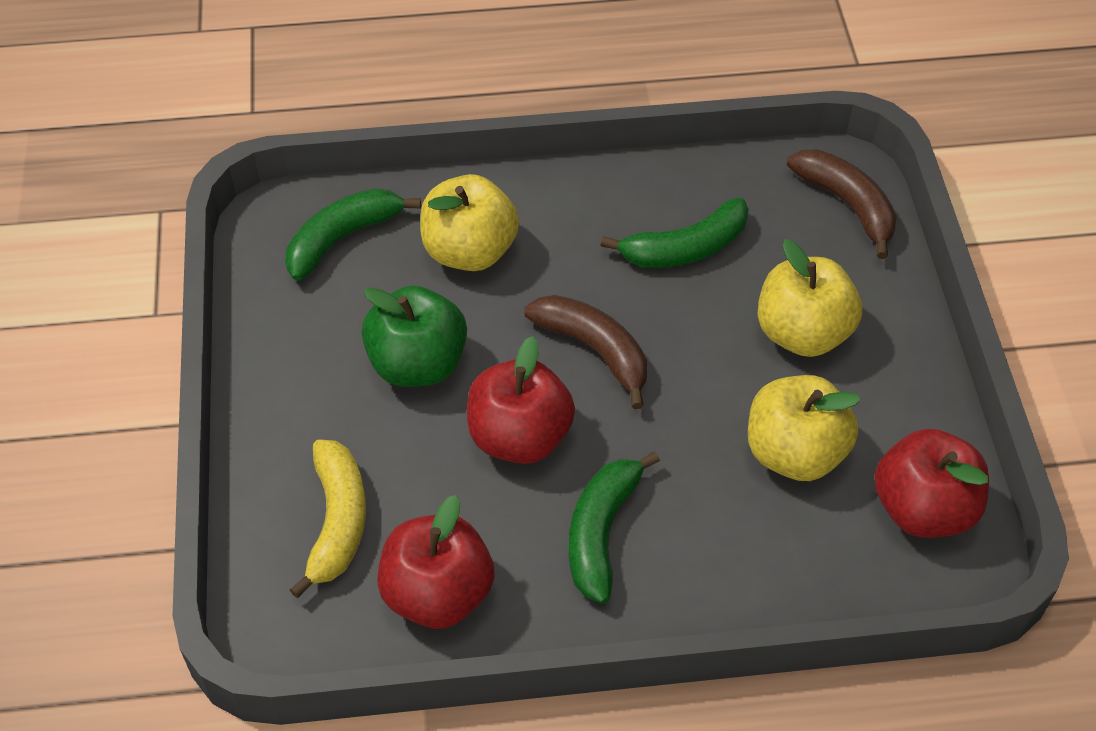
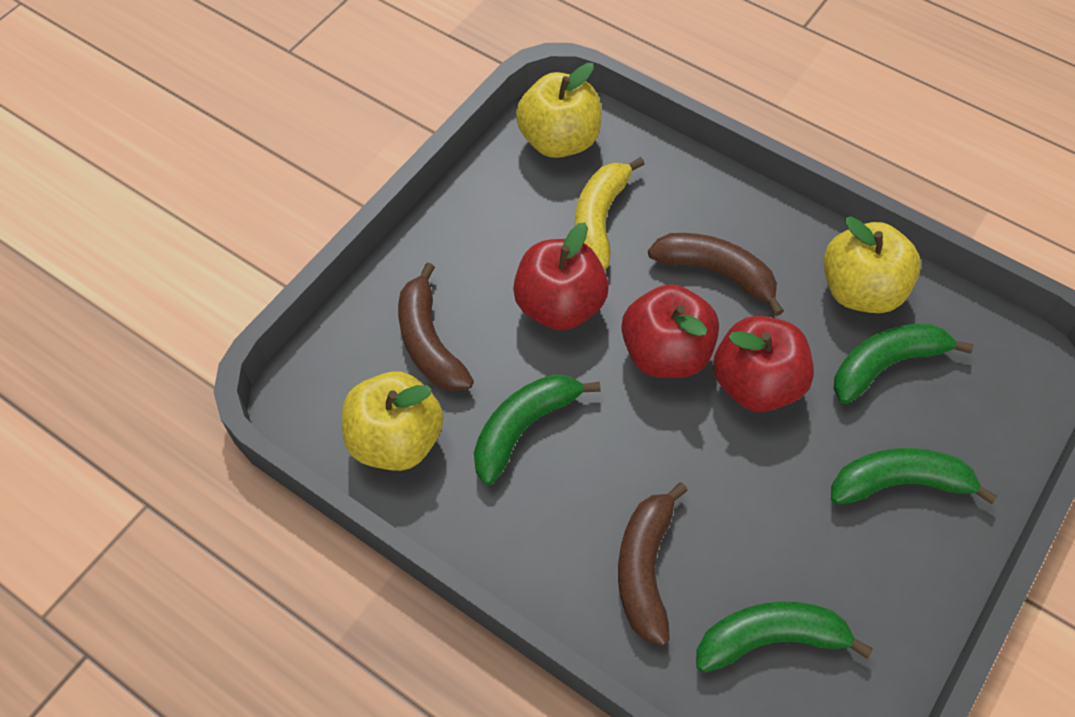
brown banana: [525,295,647,409] [787,149,897,259] = 2 -> [398,262,474,392] [618,482,688,646] [648,233,784,316] = 3
green apple: [361,286,467,387] = 1 -> none = 0
green banana: [286,188,421,281] [569,452,660,603] [601,197,749,268] = 3 -> [474,374,600,485] [696,602,873,673] [831,448,997,505] [834,324,974,404] = 4

